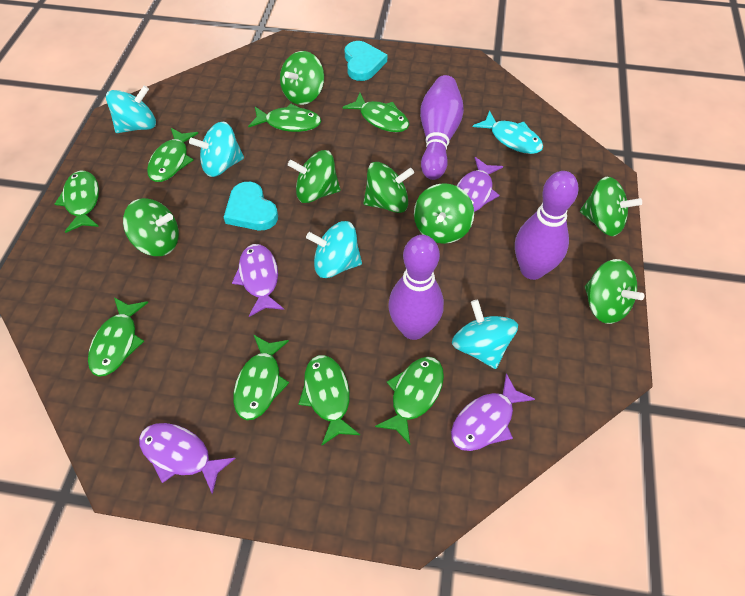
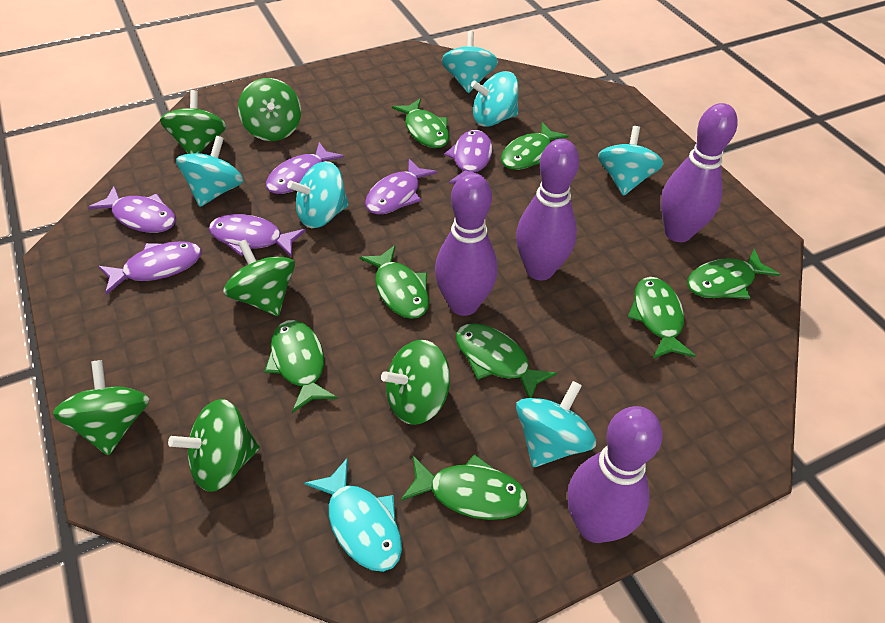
green spinning top: [123,198,179,256] [280,51,324,105] [288,150,340,203] [363,162,414,213] [414,183,474,244] [580,177,642,236] [585,259,644,324] = 7 -> [53,360,150,456] [160,90,226,154] [168,399,260,492] [223,239,295,316] [238,78,301,141] [381,340,450,425] = 6
purple bowling pin: [388,235,444,340] [420,75,464,180] [515,171,579,280] = 3 -> [435,173,498,316] [516,139,579,280] [567,406,663,543] [661,103,738,242] = 4
purple fish: [139,423,236,495] [232,244,284,317] [451,373,535,451] [456,157,503,212] = 4 -> [88,186,176,233] [98,241,202,295] [209,214,306,257] [266,142,344,194] [365,159,437,215] [444,130,493,184] = 6
turquoise heart: [224,182,278,230] [345,41,387,81] = 2 -> none = 0
turquoise spinning top: [106,86,156,133] [189,122,244,177] [306,221,362,278] [452,300,518,369] = 4 -> [176,136,244,207] [287,161,349,228] [441,31,498,93] [471,71,519,127] [516,381,596,467] [598,126,663,196] = 6

